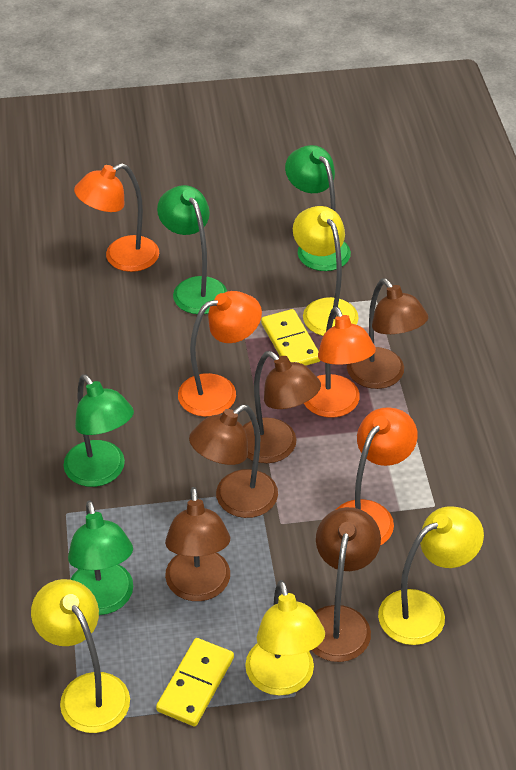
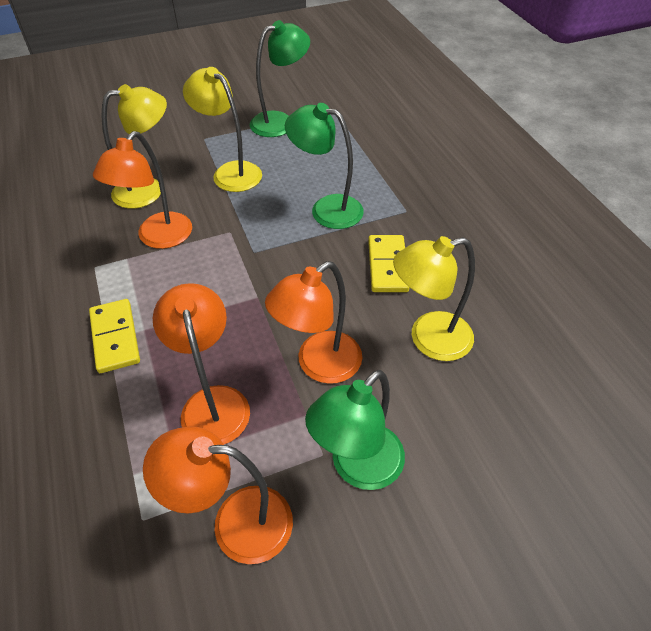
brown lamp: [165,487,230,601] [189,405,278,518] [243,351,321,463] [311,507,381,662] [347,279,428,389] = 5 -> none = 0
green lamp: [64,374,134,487] [68,501,133,615] [157,185,227,314] [285,145,351,271] = 4 -> [250,20,310,137] [285,103,364,229] [305,370,405,490] = 3
yellow lamp: [31,579,130,733] [245,580,325,695] [293,206,359,336] [378,506,484,645] = 4 -> [102,84,167,209] [183,67,262,192] [393,236,475,361] = 3

